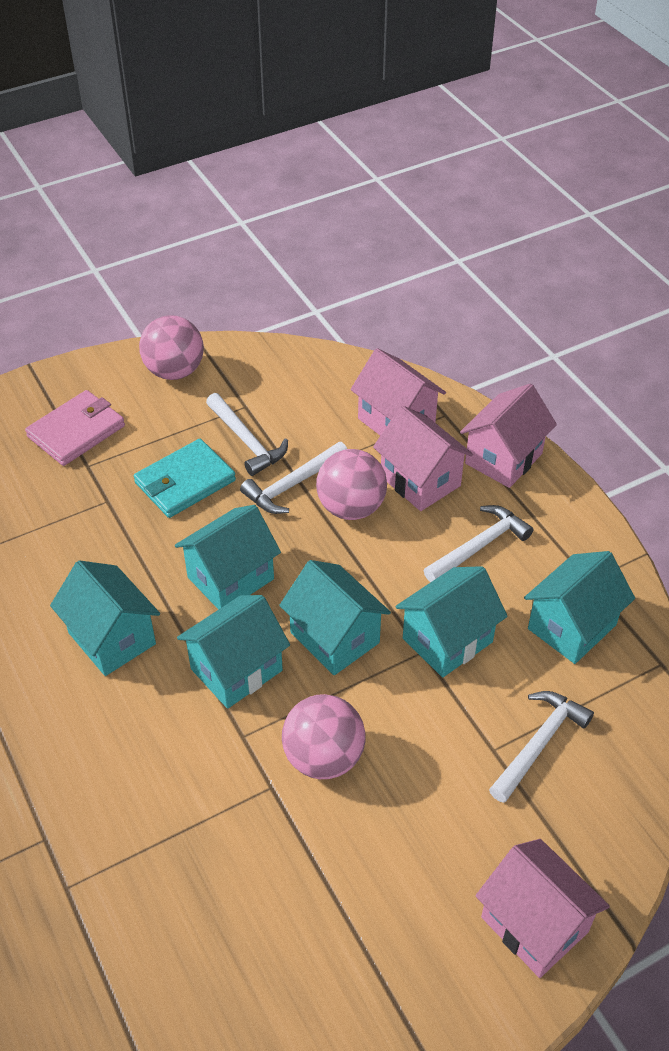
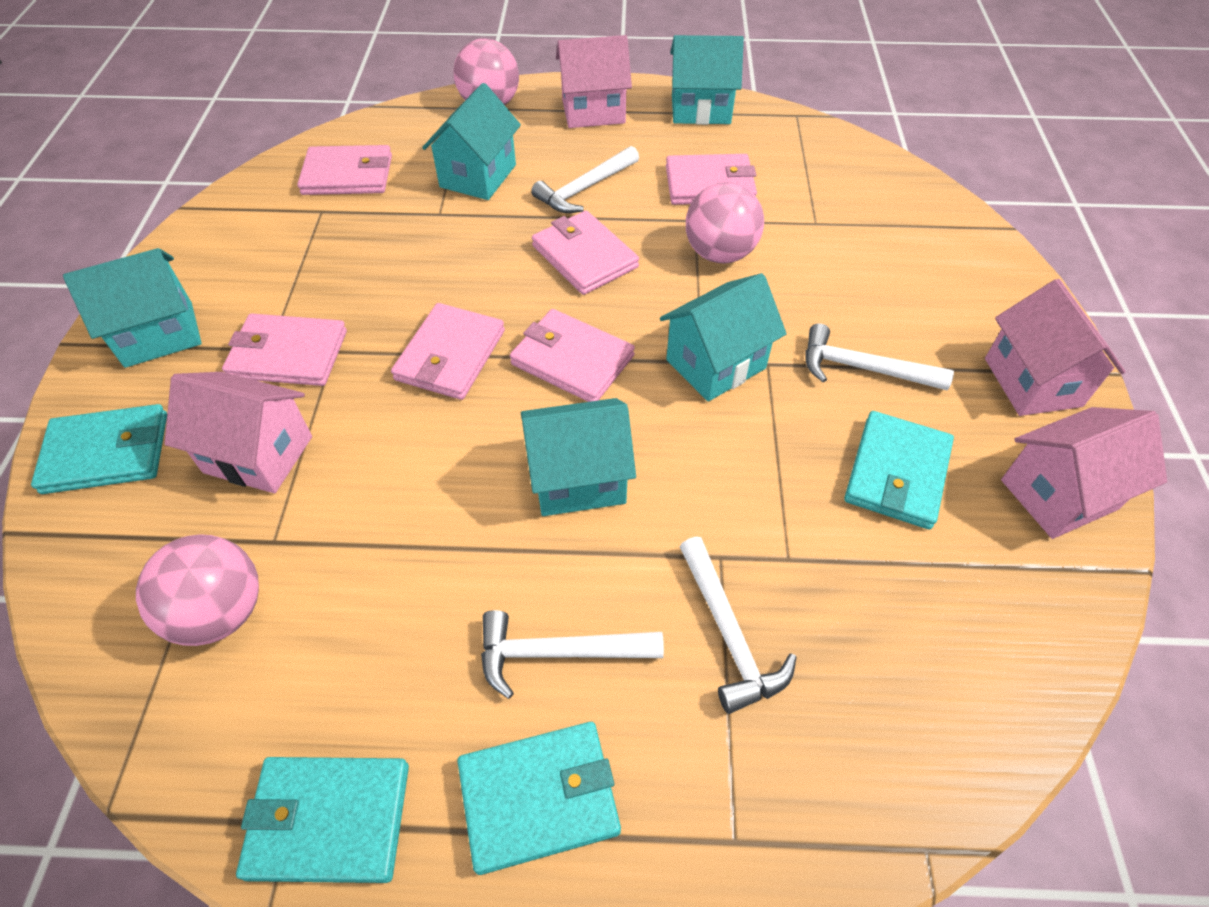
pink wallet: [25,390,125,466] = 1 -> [222,313,347,386] [297,145,392,195] [391,303,505,400] [510,309,635,402] [532,210,639,295] [666,154,757,205] = 6
turquoise house: [50,560,160,676] [175,505,281,610] [177,595,290,709] [279,560,391,675] [395,566,508,677] [524,551,635,664] = 6 -> [63,248,202,368] [422,83,521,200] [521,398,636,516] [660,273,786,401] [670,35,744,125] = 5
turquoise wallet: [134,439,236,518] = 1 -> [31,404,167,494] [236,757,409,883] [457,722,621,875] [844,411,954,529] = 4

